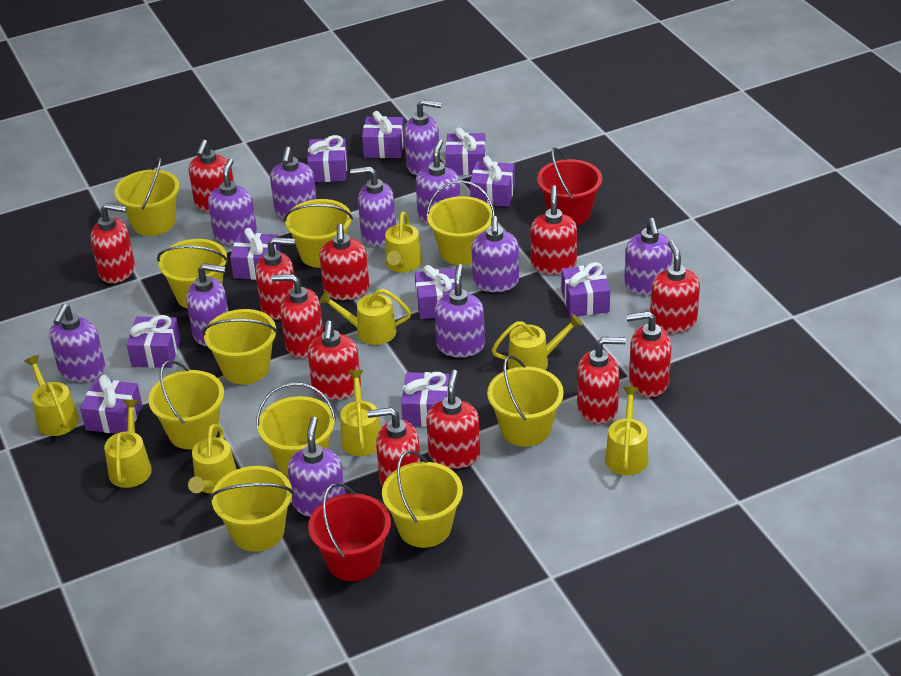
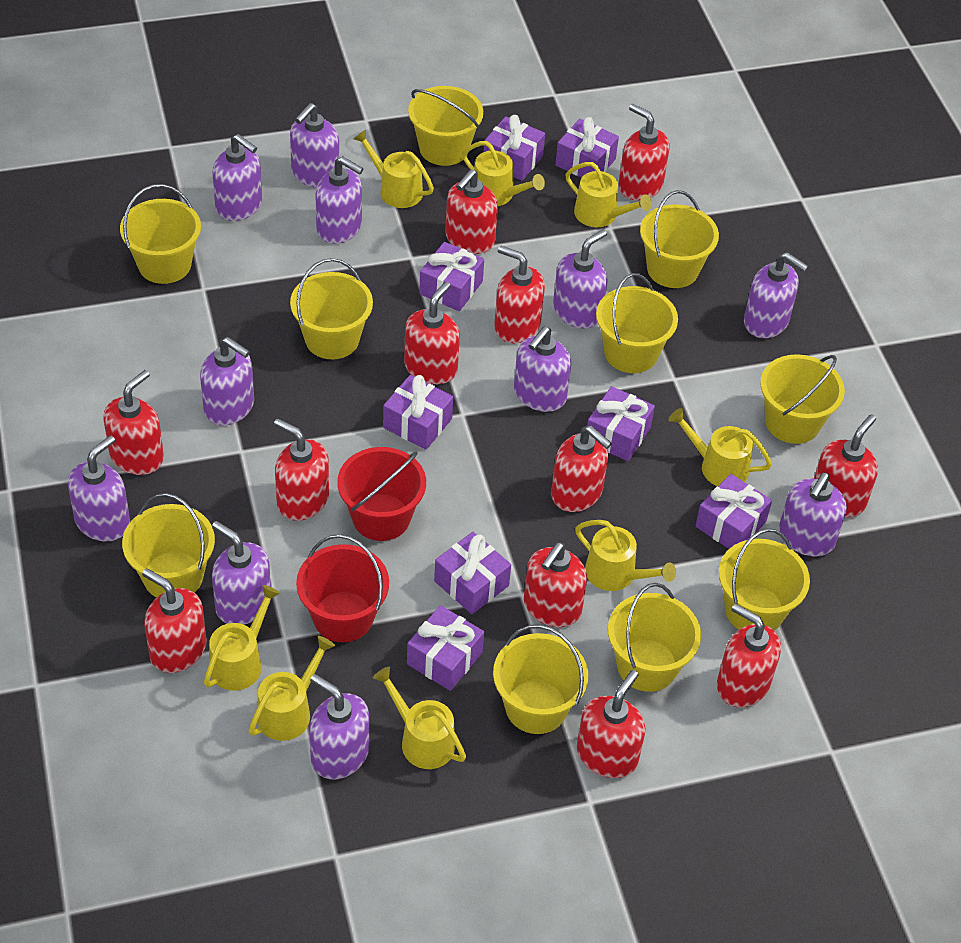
purple gift: [80,375,142,434] [127,315,181,368] [230,228,281,280] [307,135,347,182] [362,111,405,158] [401,372,450,427] [415,265,456,319] [446,127,486,175] [470,156,515,207] [561,262,610,317] = 10 -> [383,375,454,450] [407,605,484,691] [419,242,484,311] [434,532,511,614] [483,115,545,181] [555,117,619,178] [587,386,655,461] [695,474,772,549] = 8

